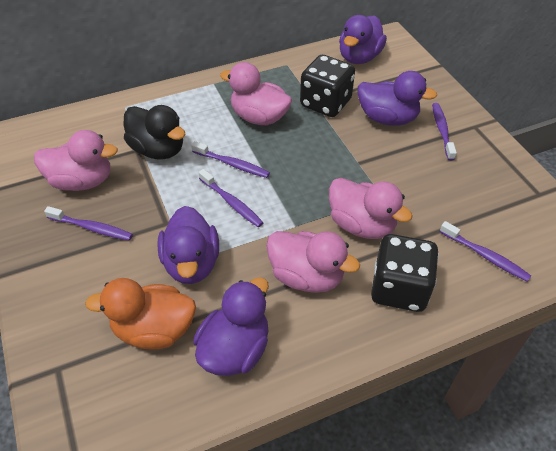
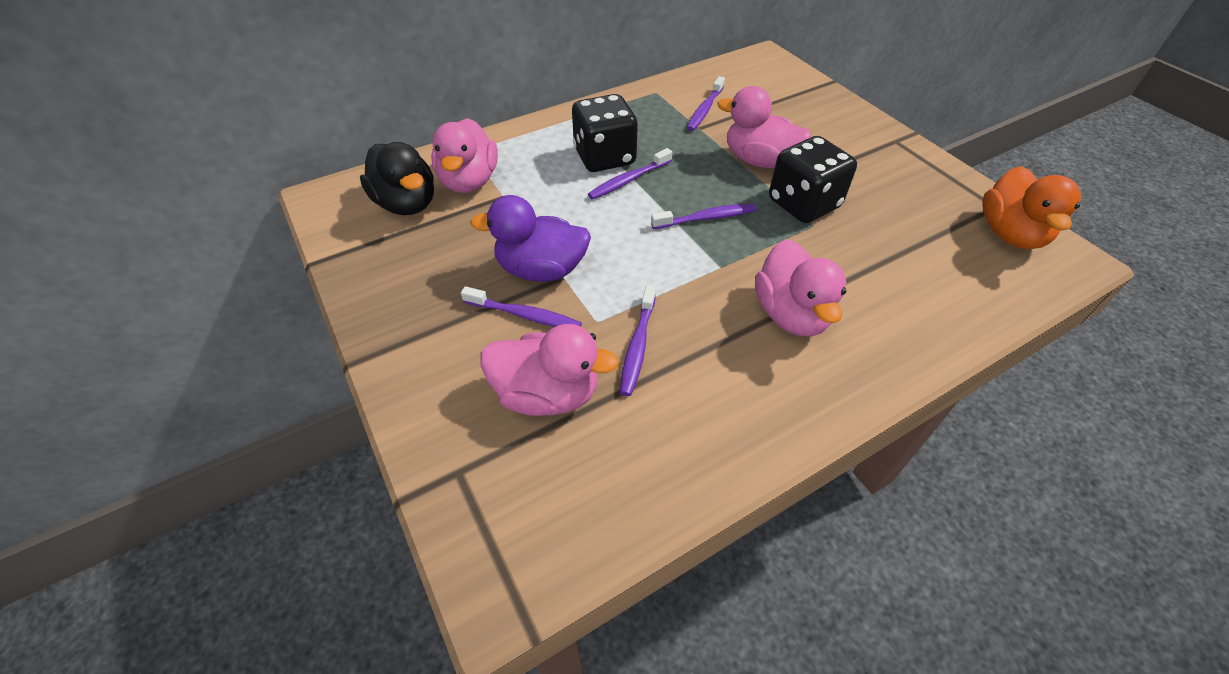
purple duck: [157,206,219,284] [193,277,269,376] [339,15,387,64] [358,71,437,126] = 4 -> [470,195,591,282] = 1

